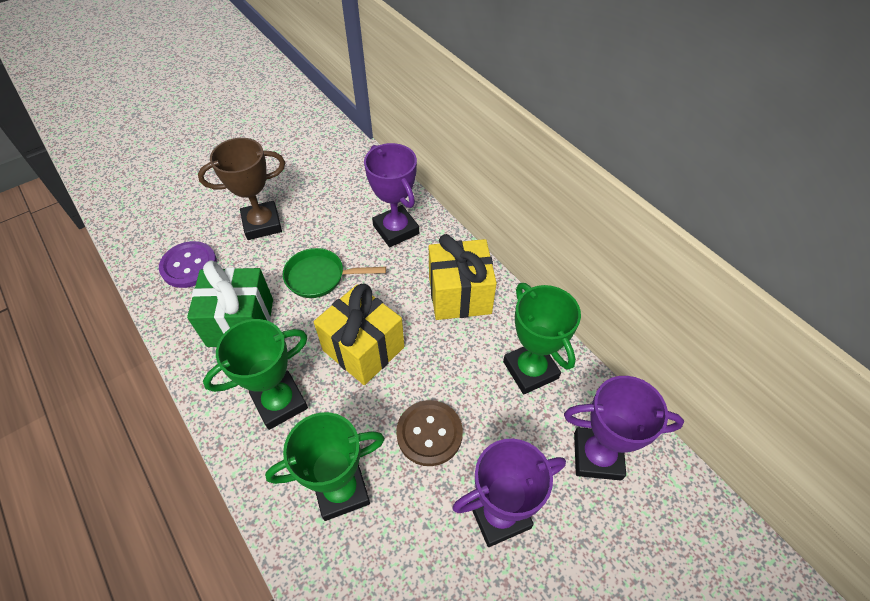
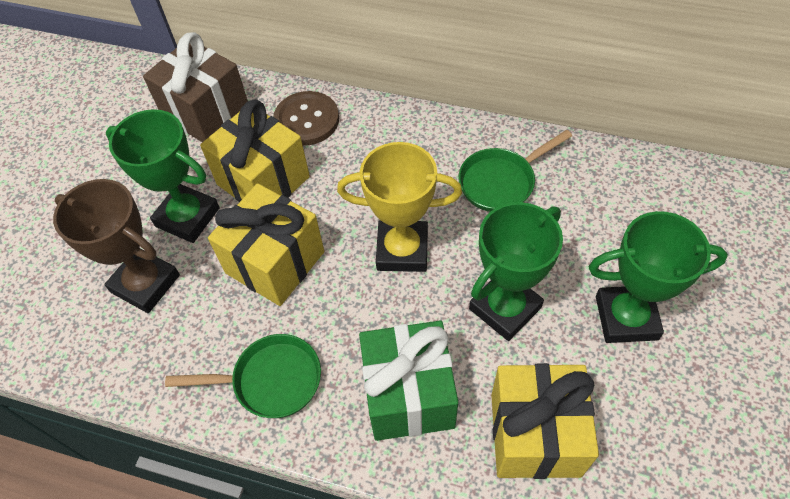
brown gift: none = 0 -> [143,32,248,142] = 1
green pan: [283,248,386,298] = 1 -> [165,334,321,418] [458,130,572,212] = 2
purple button: [159,241,217,288] = 1 -> none = 0
purple trophy: [364,143,419,247] [452,439,566,547] [564,376,684,480] = 3 -> none = 0
yellow gift: [313,283,405,385] [429,234,497,320] = 2 -> [200,100,310,202] [208,183,324,306] [491,363,599,479] = 3
yellow trophy: none = 0 -> [337,142,462,272] = 1

